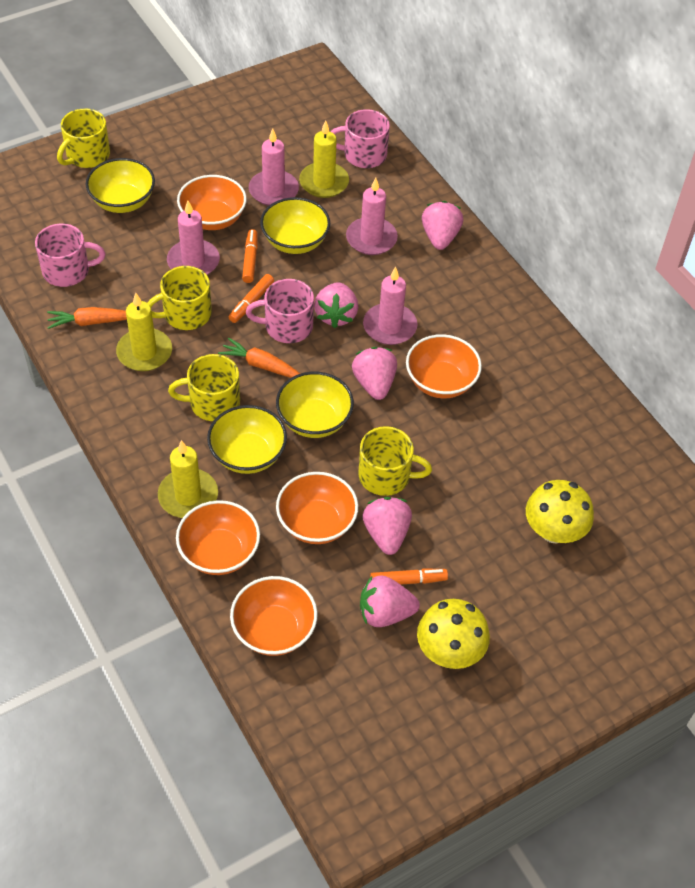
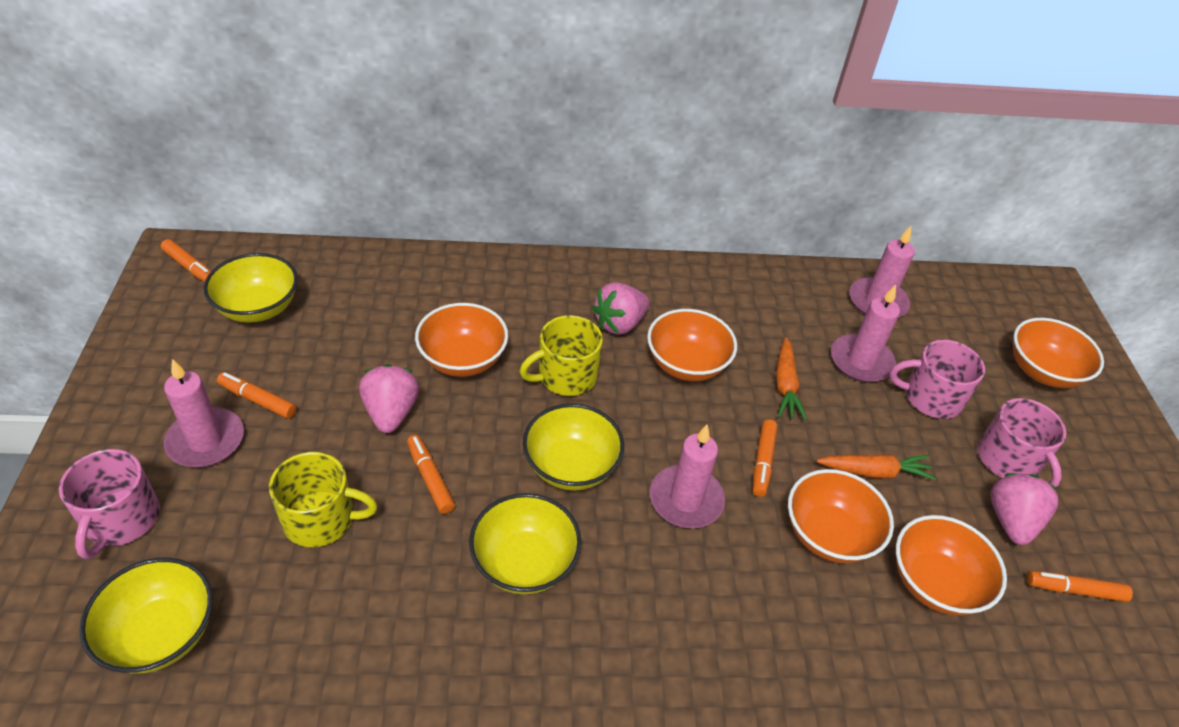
orange marker: [229,274,274,323] [242,229,258,283] [370,569,448,585] = 3 -> [161,239,211,282] [217,372,297,419] [407,435,455,514] [753,419,777,497] [1027,571,1133,602] = 5
pink strawberry: [314,282,358,328] [352,347,397,400] [360,575,420,627] [362,497,412,555] [422,201,463,250] = 5 -> [359,364,419,433] [592,282,650,335] [990,473,1058,545] = 3
yellow candle: [116,293,172,371] [158,440,218,518] [299,120,349,198] = 3 -> none = 0
yellow mug: [57,108,110,168] [148,266,212,330] [168,354,240,421] [358,426,432,496] = 4 -> [269,452,378,547] [519,315,603,396] = 2
yellow mushroom: [417,599,490,669] [526,480,594,544] = 2 -> none = 0

